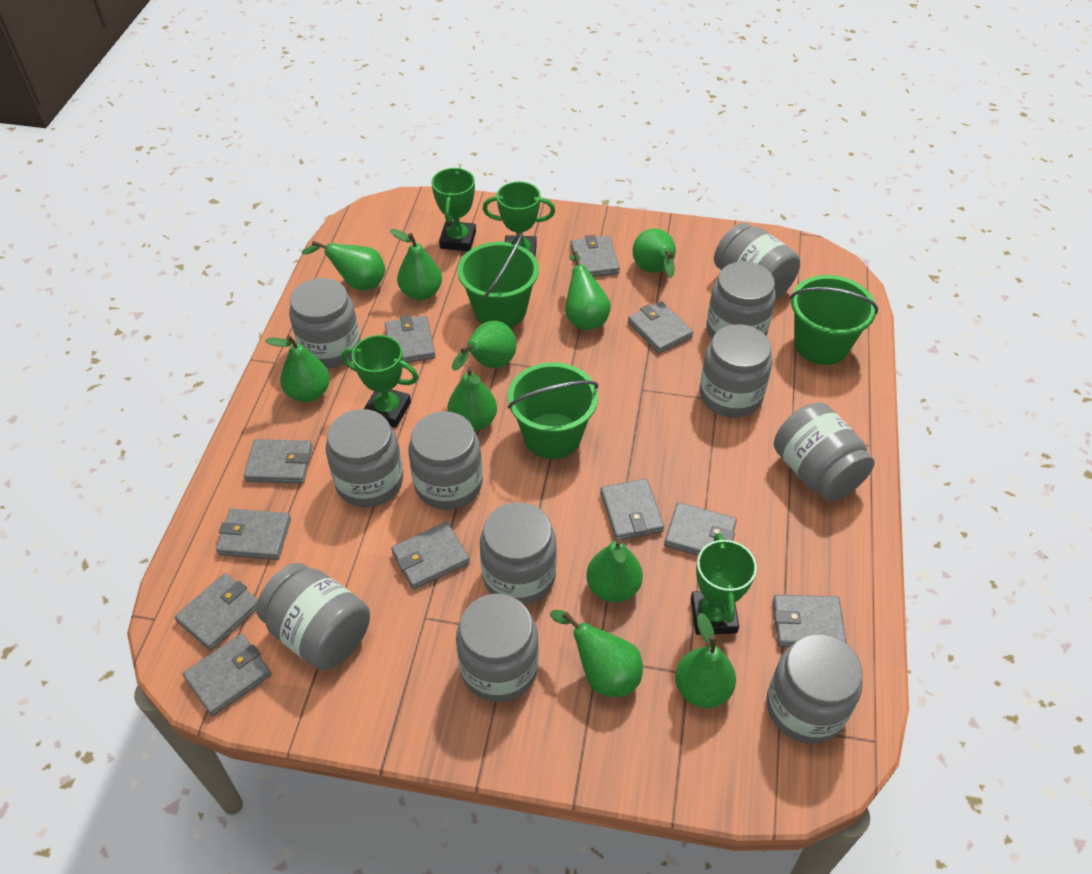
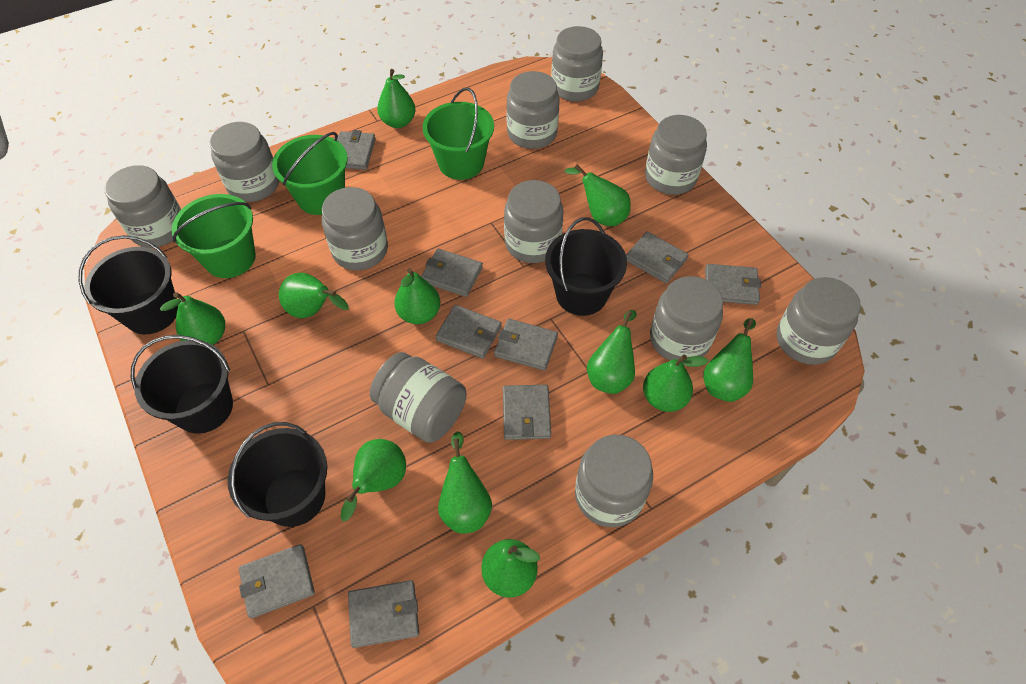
black bucket: none = 0 -> [78,235,178,334] [131,335,233,434] [228,422,327,527] [545,217,627,316] = 4
green pear: [265,335,330,402] [302,241,385,290] [390,229,442,300] [447,366,497,431] [452,321,517,371] [550,610,643,697] [565,251,611,330] [586,538,643,603] [633,229,676,277] [675,613,736,708] = 10 -> [160,292,225,345] [279,273,349,318] [341,439,406,522] [377,69,416,128] [394,268,440,324] [438,431,492,534] [481,539,540,597] [565,165,631,226] [587,310,637,394] [643,354,709,412] [703,318,756,402] = 11
green trophy: [342,335,418,427] [431,167,476,251] [483,181,555,257] [691,533,757,635] = 4 -> none = 0
grey wallet: [175,573,258,651] [183,634,272,716] [216,509,291,560] [244,439,312,484] [385,315,435,363] [391,522,470,590] [571,235,620,277] [600,479,664,540] [628,301,693,354] [664,502,737,555] [773,595,847,647] = 11 -> [239,544,315,618] [337,130,376,170] [348,580,419,648] [421,249,483,297] [436,305,501,359] [494,319,558,371] [503,385,551,440] [626,232,689,284] [705,264,761,305] = 9

